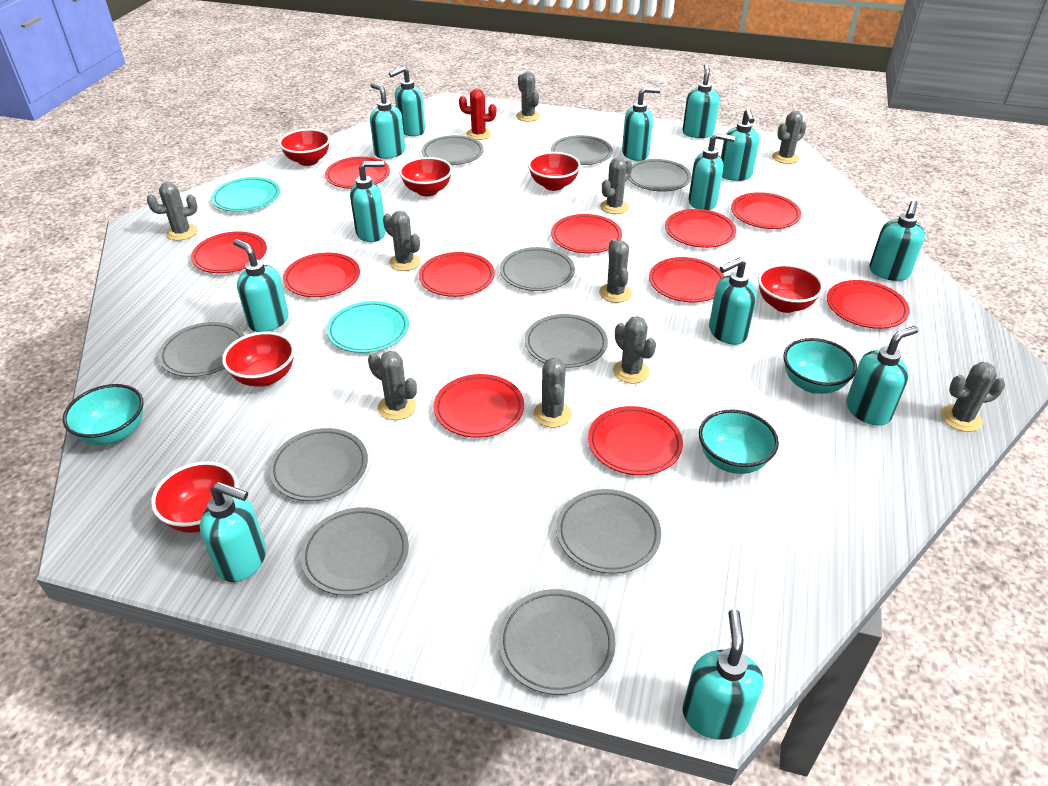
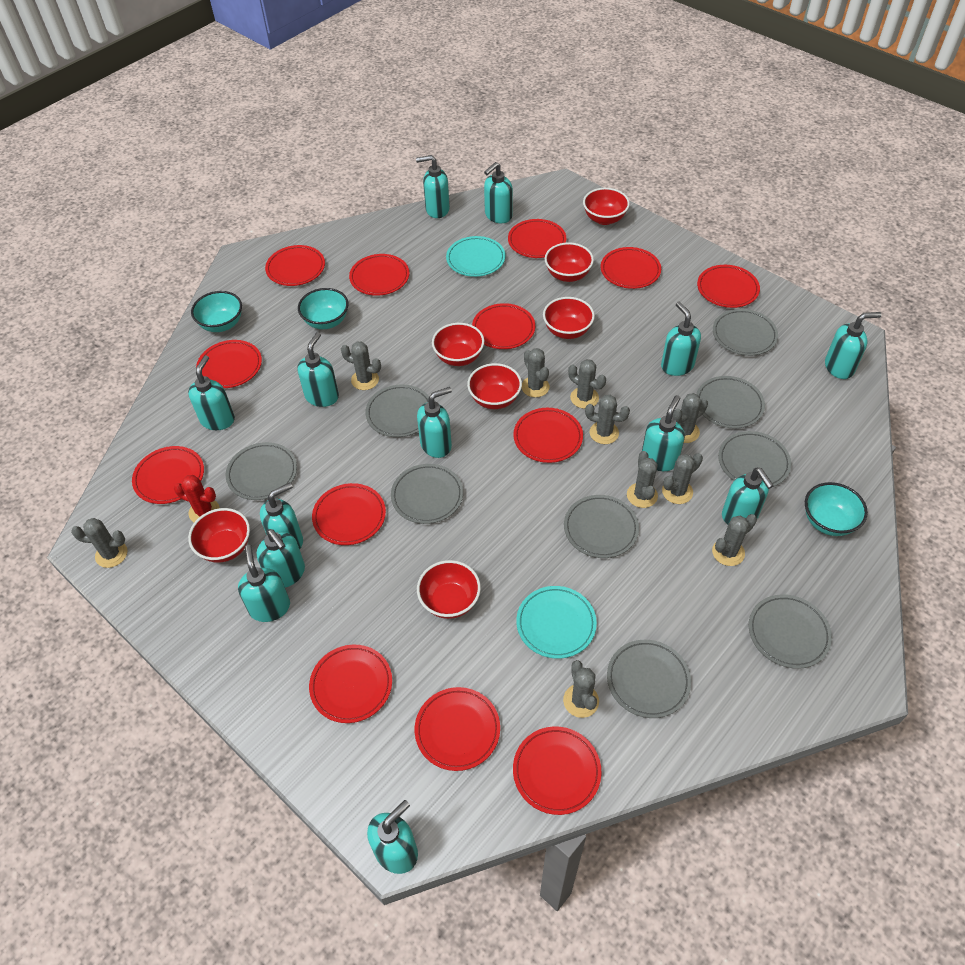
grey plate: [158,322,244,377] [269,428,368,501] [300,507,409,596] [422,135,484,165] [498,589,616,695] [500,247,575,291] [525,314,608,368] [551,135,613,165] [556,489,661,574] [629,159,691,192] = 10 -> [226,442,297,500] [365,384,429,437] [391,464,463,524] [564,495,639,558] [607,640,691,718] [696,376,765,428] [713,309,778,356] [718,431,791,487] [749,594,832,669] = 9
red bowl: [151,461,238,533] [222,332,295,386] [279,129,330,166] [399,157,453,196] [528,152,581,191] [758,264,823,313] = 6 -> [188,508,250,563] [417,560,481,619] [432,323,484,366] [467,363,522,409] [543,297,595,339] [545,242,594,282] [583,188,630,225] = 7
red plate: [191,231,267,273] [283,253,360,297] [325,156,390,189] [419,252,495,297] [434,374,524,438] [551,214,622,253] [588,406,683,475] [649,257,725,302] [665,209,736,248] [731,192,801,229] [827,280,910,329] = 11 -> [132,446,204,504] [196,340,262,388] [265,245,325,286] [309,645,392,723] [312,483,386,545] [349,254,410,296] [415,687,500,771] [472,303,535,349] [508,219,566,258] [513,408,583,463] [513,726,601,815] [601,247,661,289] [697,265,760,308] = 13

